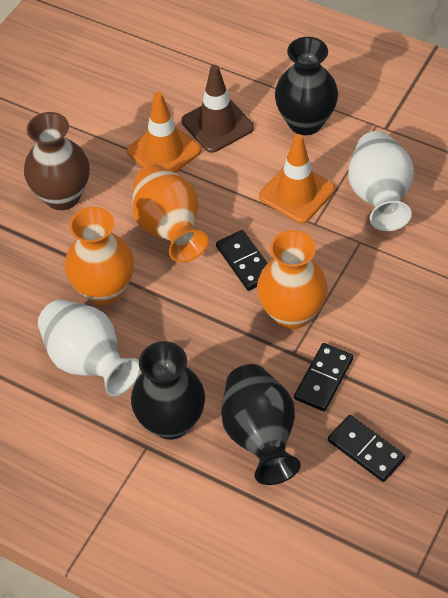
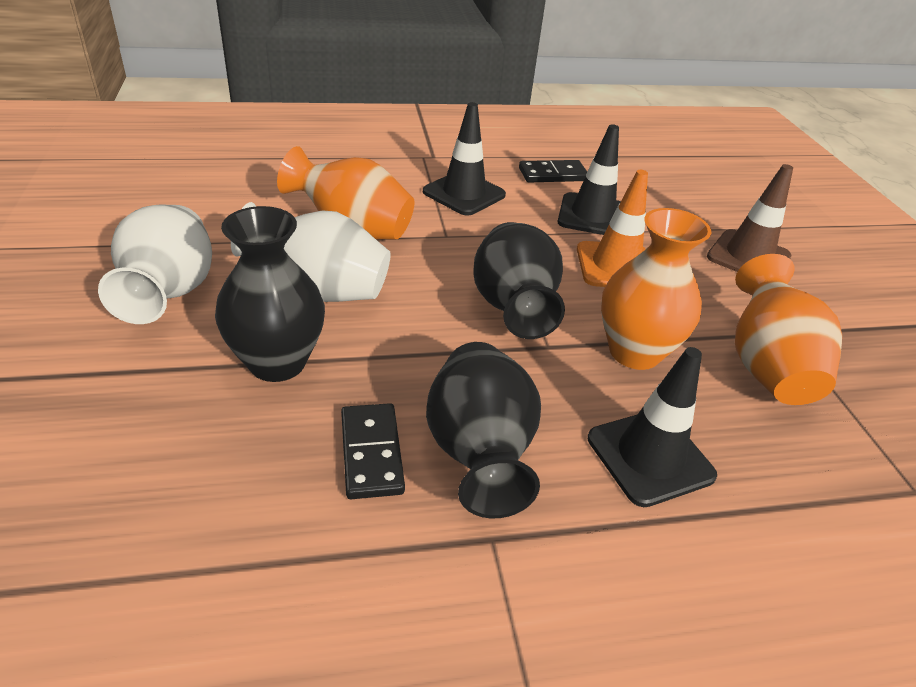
black domino: [216,230,268,291] [294,343,353,411] [328,415,405,482] = 3 -> [341,403,405,499] [519,160,587,182] = 2
black traffic cone: none = 0 -> [423,102,506,216] [558,124,621,235] [588,347,717,507] = 3
brown vase: [24,112,89,210] = 1 -> none = 0
orange traffic cone: [127,92,201,173] [259,134,335,223] = 2 -> [577,170,648,287] = 1

